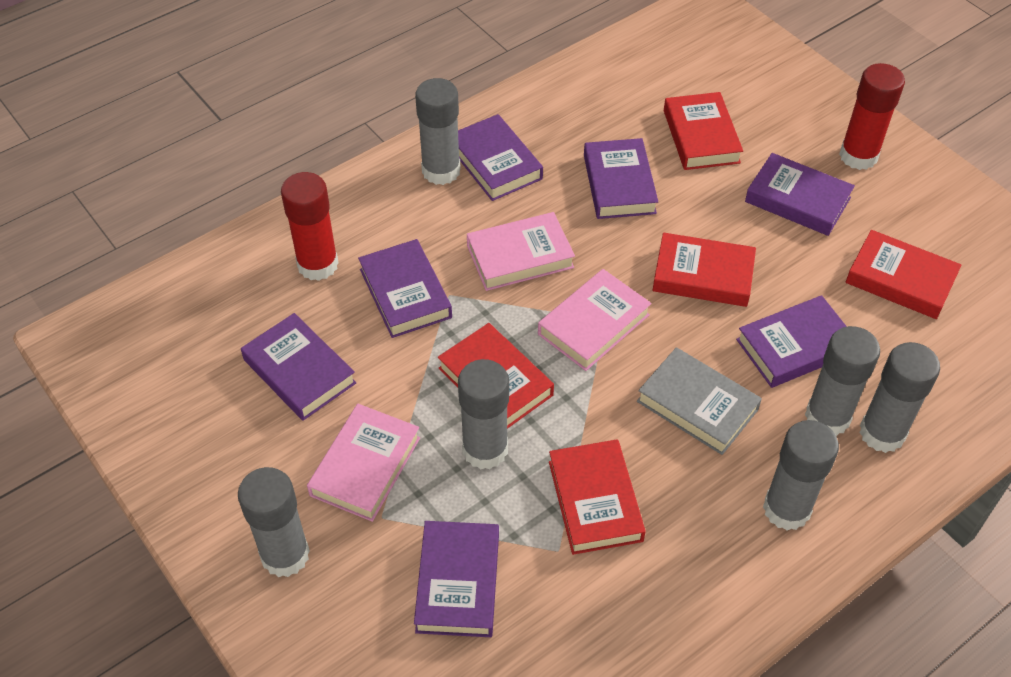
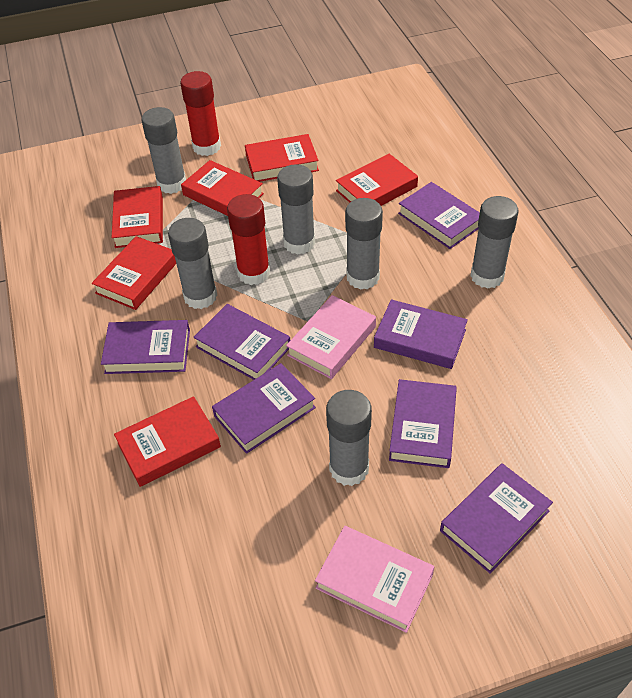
grey book: [637,347,762,455] = 1 -> none = 0
pink book: [307,404,420,522] [467,212,575,291] [538,269,652,371] = 3 -> [286,295,376,379] [315,526,434,633] = 2
red book: [438,323,554,429] [549,439,646,555] [653,233,756,307] [664,92,743,170] [846,230,961,319] = 5 -> [92,236,176,310] [112,186,163,248] [114,396,221,487] [181,160,264,216] [245,134,319,182] [336,154,418,206] = 6

